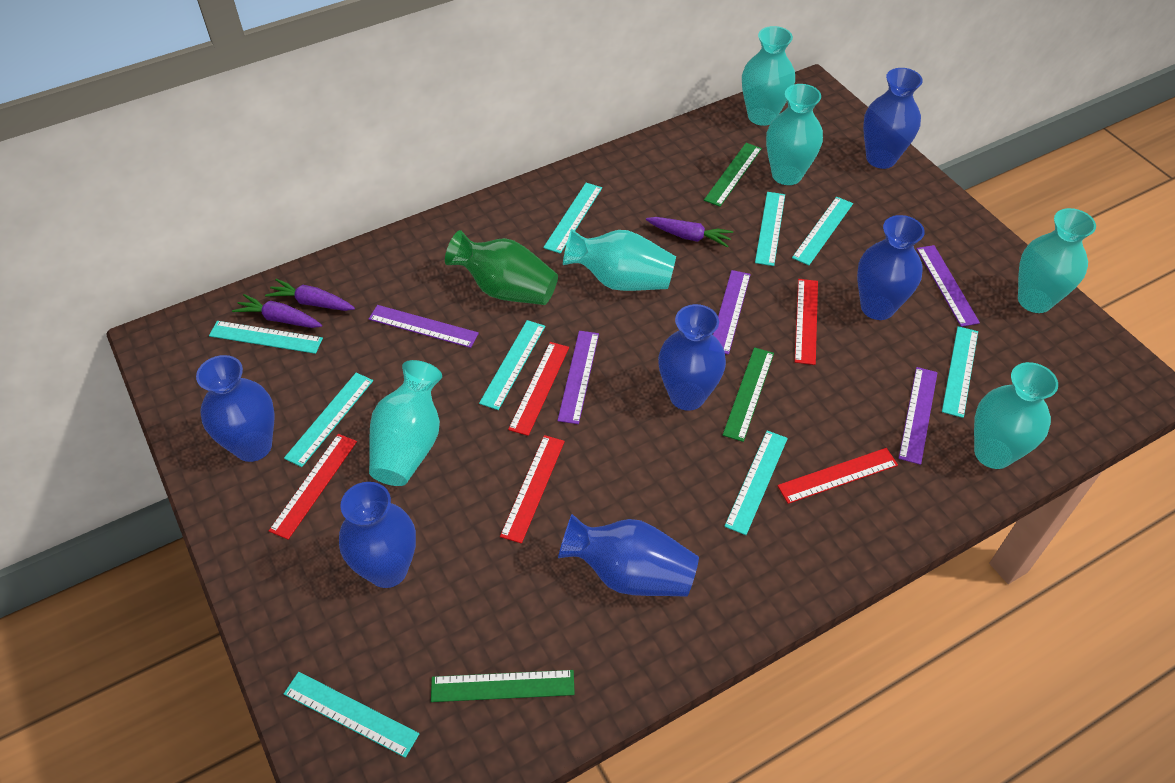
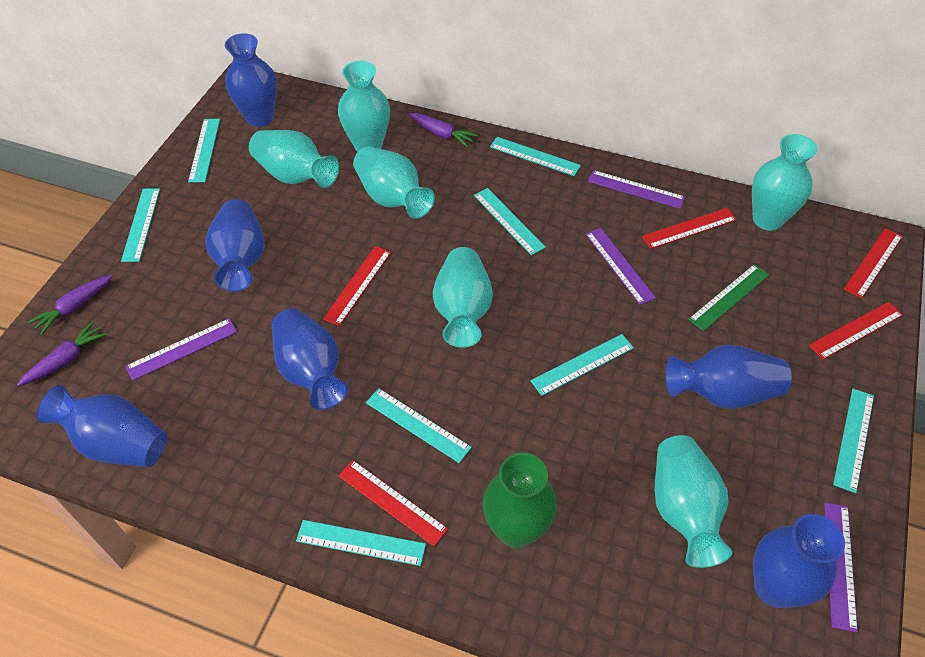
green ruler: [431,670,575,702] [704,143,762,207] [723,347,774,442] = 3 -> [688,264,769,331] = 1
purple ruler: [369,305,479,348] [557,331,599,424] [713,270,751,355] [899,367,938,465] [917,245,980,327] = 5 -> [125,318,237,381] [585,228,656,305] [588,170,685,209] [824,503,858,632] = 4
turquoise ruler: [209,321,323,354] [284,373,373,467] [284,672,419,758] [479,320,545,410] [543,183,602,254] [724,430,788,535] [755,192,785,266] [792,197,853,265] [942,326,978,418] = 9 -> [121,188,160,262] [188,119,220,182] [296,520,426,566] [366,388,472,463] [474,188,546,255] [490,137,581,176] [531,334,634,396] [833,389,874,493] = 8

